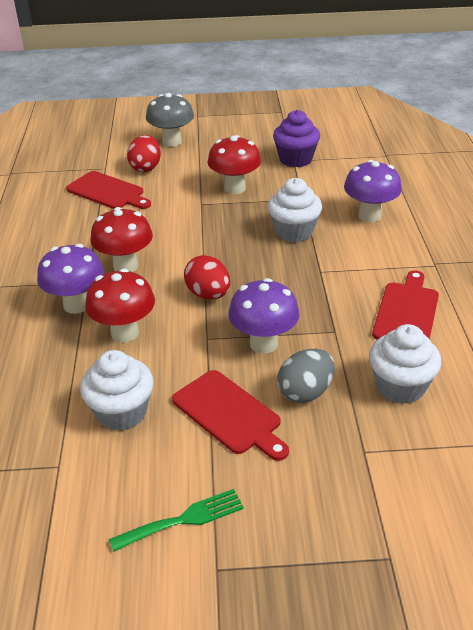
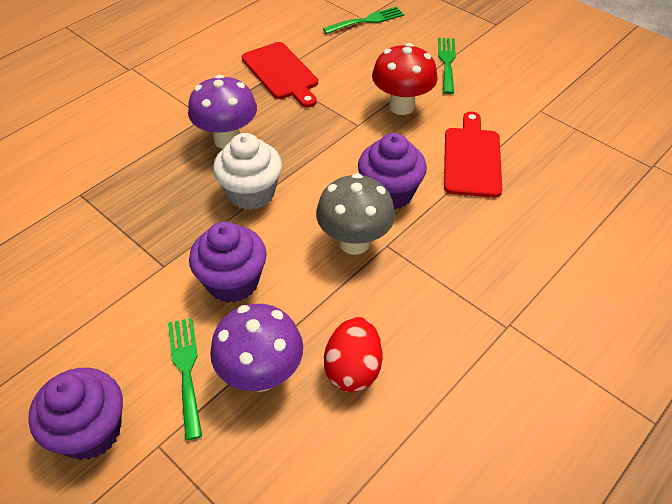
green fork: [109,489,244,552] = 1 -> [168,318,202,440] [323,6,404,34] [438,38,456,94] = 3
grey egg: [277,349,335,403] = 1 -> none = 0
purple cupcake: [273,110,320,167] = 1 -> [28,368,123,460] [189,222,267,303] [358,133,427,210] = 3
purple mushroom: [37,244,104,314] [228,278,300,354] [344,160,402,222] = 3 -> [188,75,257,149] [210,304,303,392] = 2
red cutting board: [66,171,151,209] [172,370,289,461] [372,270,439,340] = 3 -> [242,42,318,108] [444,112,502,198] = 2
red egg: [127,135,161,172] [184,255,231,299] = 2 -> [324,317,383,392] = 1
red mushroom: [85,269,155,342] [91,207,153,272] [208,135,261,194] = 3 -> [372,43,438,115] = 1
white cupcake: [80,350,154,431] [268,178,322,242] [369,324,441,404] = 3 -> [213,133,282,210] = 1

